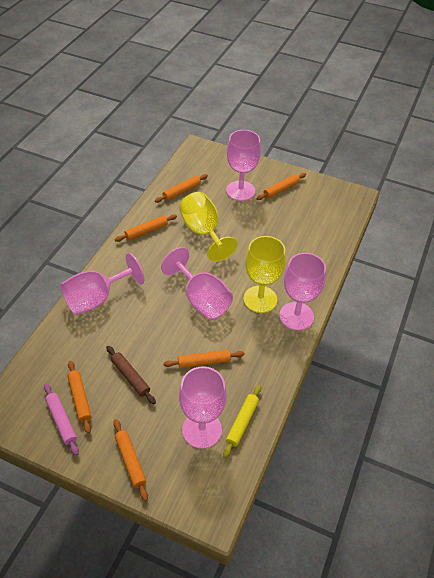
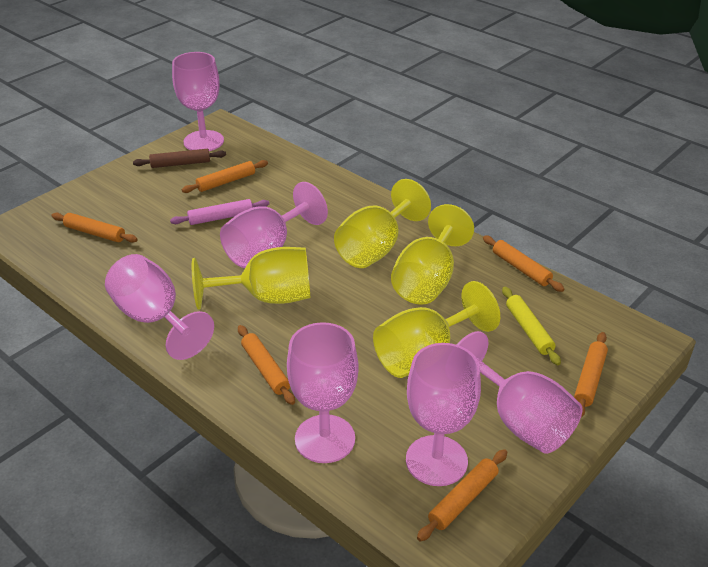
pink goblet: [60,253,144,315] [161,247,233,319] [179,366,227,449] [226,130,261,201] [279,253,326,330] = 5 -> [105,254,214,360] [172,52,224,151] [220,182,328,268] [287,322,359,463] [406,343,481,486] [457,331,582,454] = 6
yellow goblet: [179,192,237,262] [243,236,286,313] = 2 -> [192,247,310,310] [334,179,431,268] [373,281,500,378] [391,204,474,305] = 4

